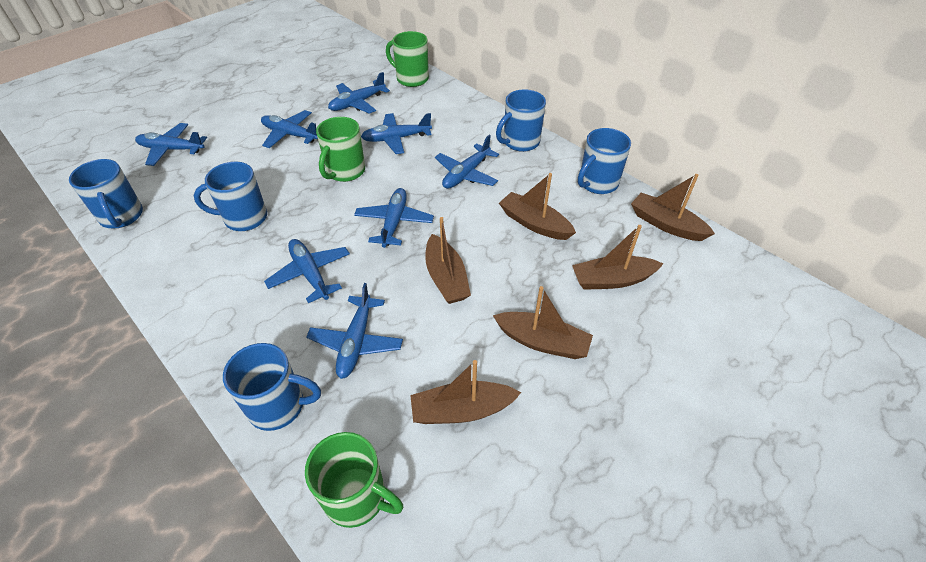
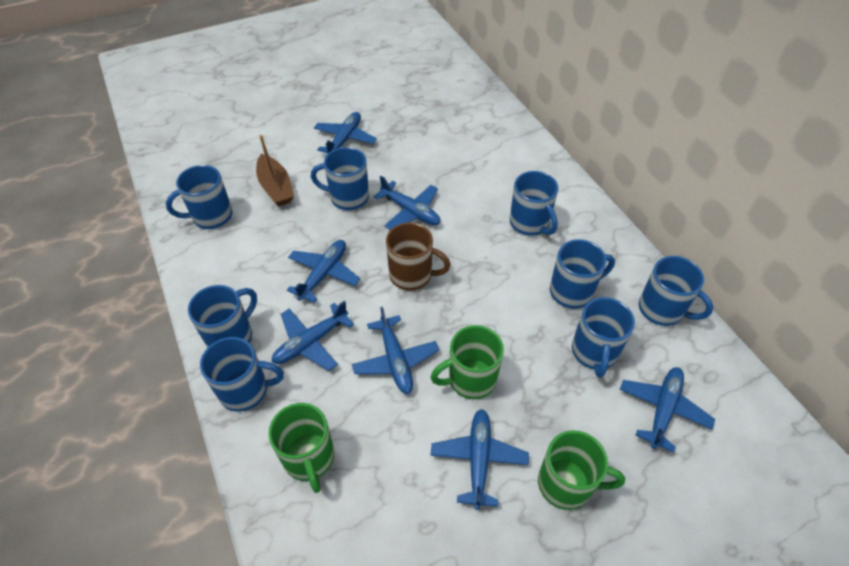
blue mug: [69,159,143,228] [194,162,267,231] [223,343,321,431] [496,89,546,152] [578,128,631,194] = 5 -> [166,165,232,229] [188,285,257,348] [200,337,284,412] [311,147,369,210] [510,171,558,236] [550,239,615,308] [572,297,635,377] [639,256,713,326] = 8
blue plane: [135,123,207,166] [261,110,318,148] [264,239,350,303] [306,283,403,379] [328,72,390,114] [354,188,434,248] [361,113,432,154] [435,135,499,189] = 8 -> [272,301,354,371] [287,240,360,303] [314,112,377,154] [352,307,439,394] [374,176,440,230] [431,409,529,510] [620,367,715,453] = 7
brown boat: [410,360,521,424] [425,217,471,304] [493,286,593,359] [499,173,576,240] [572,225,664,290] [631,174,715,241] = 6 -> [256,135,294,206] = 1
brown mug: none = 0 -> [386,222,450,291] = 1

